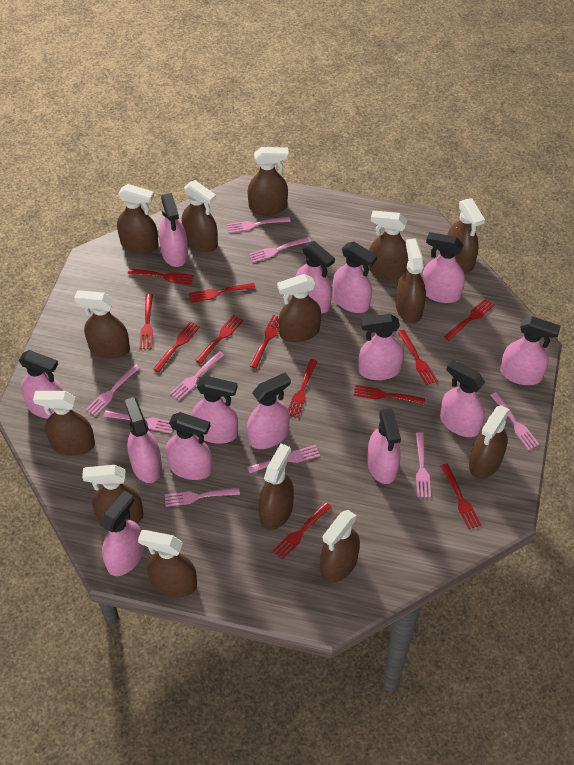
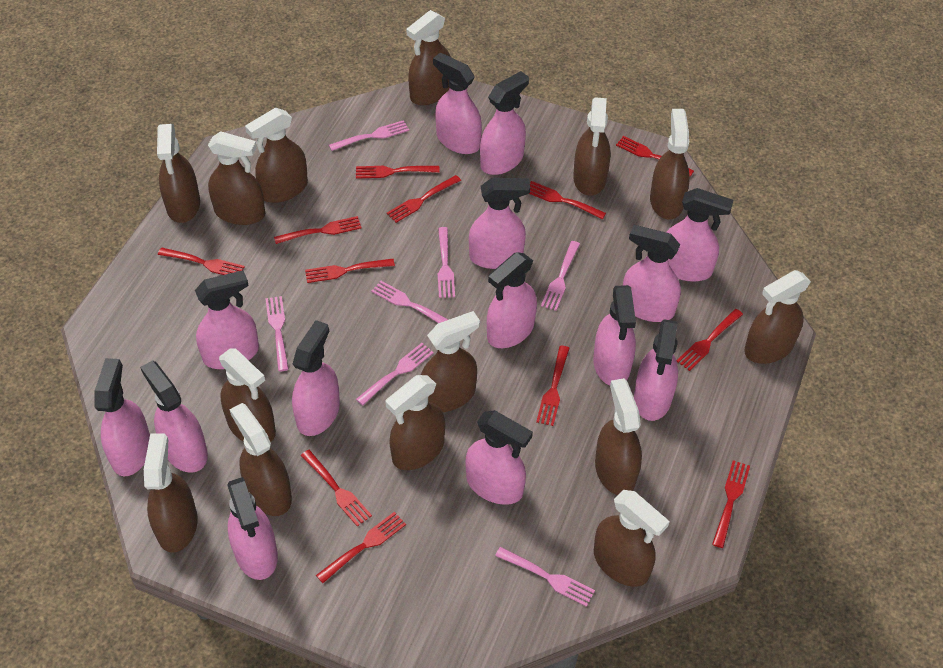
pink fork: [86,364,140,417] [104,410,173,434] [165,488,240,507] [170,351,224,400] [227,217,290,233] [247,445,320,473] [248,237,311,263] [416,432,431,497] [490,392,540,450] = 9 -> [265,296,289,371] [329,120,409,151] [356,343,434,405] [371,281,448,323] [438,227,455,298] [495,547,595,607] [541,241,580,311] = 7

